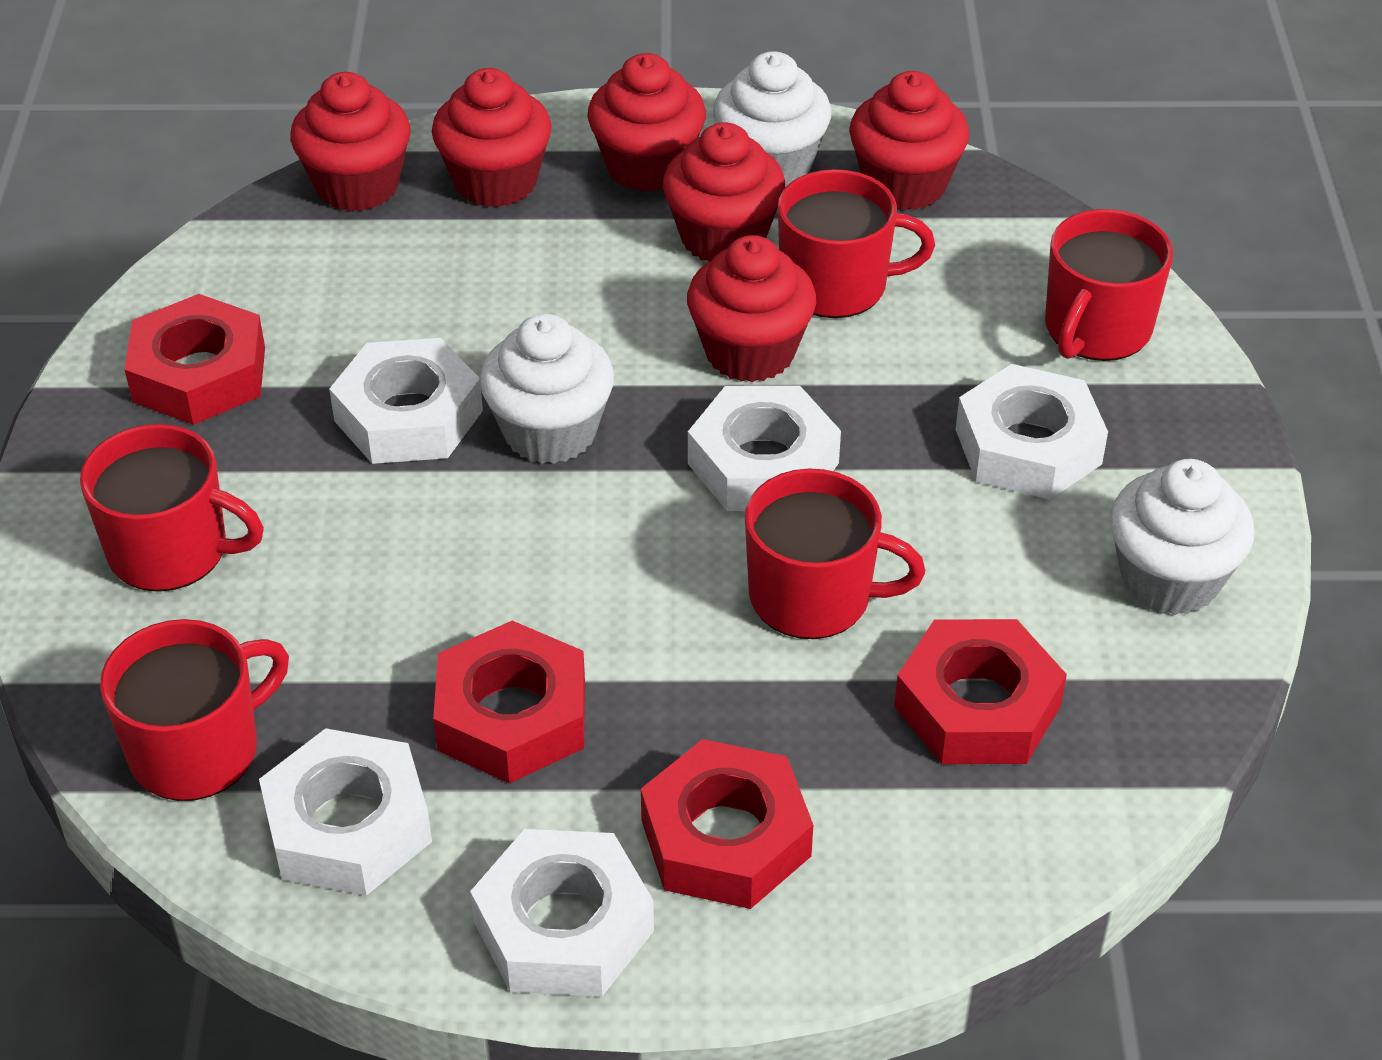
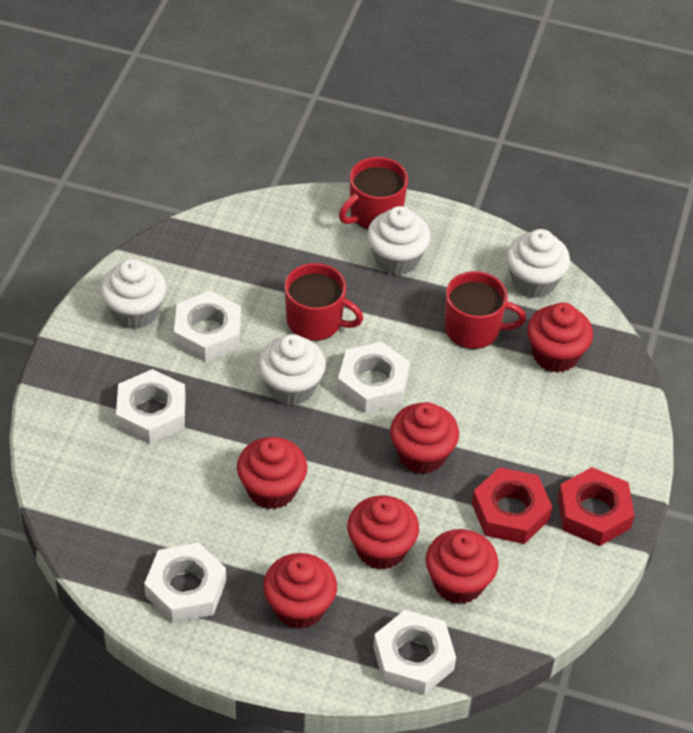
red mug: [80,424,264,592] [100,619,289,801] [745,469,925,639] [778,169,935,318] [1045,209,1173,361] = 5 -> [284,263,364,341] [339,157,408,230] [445,271,526,349] = 3
red nut: [124,294,265,425] [433,621,585,783] [641,739,813,909] [894,619,1067,764] = 4 -> [472,467,552,544] [558,467,635,546] = 2
white cupcake: [480,314,614,464] [713,51,831,187] [1110,459,1254,615] = 3 -> [101,259,166,329] [258,334,326,405] [367,206,431,275] [506,229,570,298] = 4

